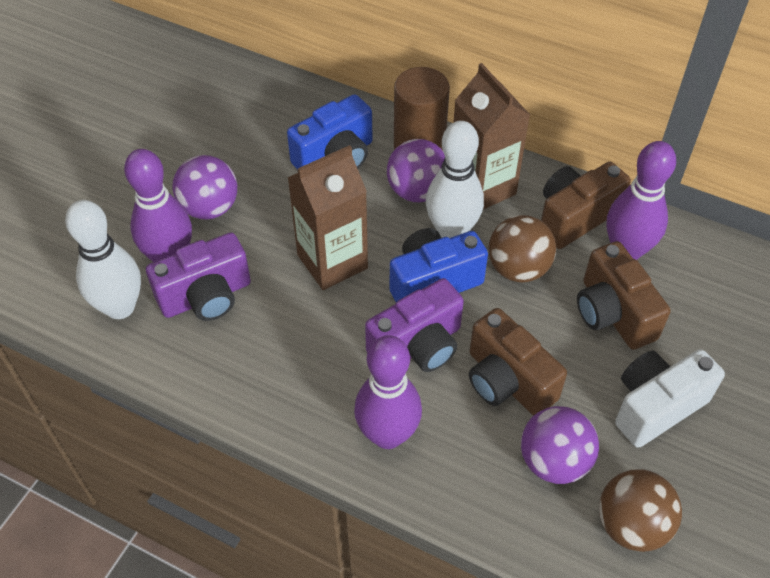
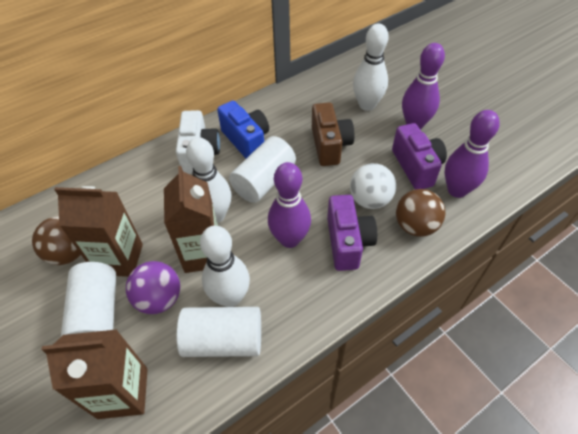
blue camera: [287,94,373,170] [390,228,488,302] = 2 -> [217,101,269,158] = 1
brown camera: [469,308,567,415] [541,162,631,249] [577,241,671,350] = 3 -> [312,102,354,166] = 1
brown carton: [288,145,368,290] [453,63,530,209] = 2 -> [41,329,148,419] [54,186,143,277] [164,166,218,273] = 3
brown cylinder: [394,67,450,150] = 1 -> none = 0
purple ball: [172,155,237,220] [387,139,445,203] [521,406,599,484] = 3 -> [126,261,180,314] = 1
white ball: none = 0 -> [350,163,396,209] = 1
white bowling pin: [65,200,141,319] [426,121,484,238] = 2 -> [186,137,232,223] [200,226,250,307] [353,24,389,111] = 3
white cylinder: none = 0 -> [61,262,116,336] [176,307,261,357] [229,136,296,203] = 3

